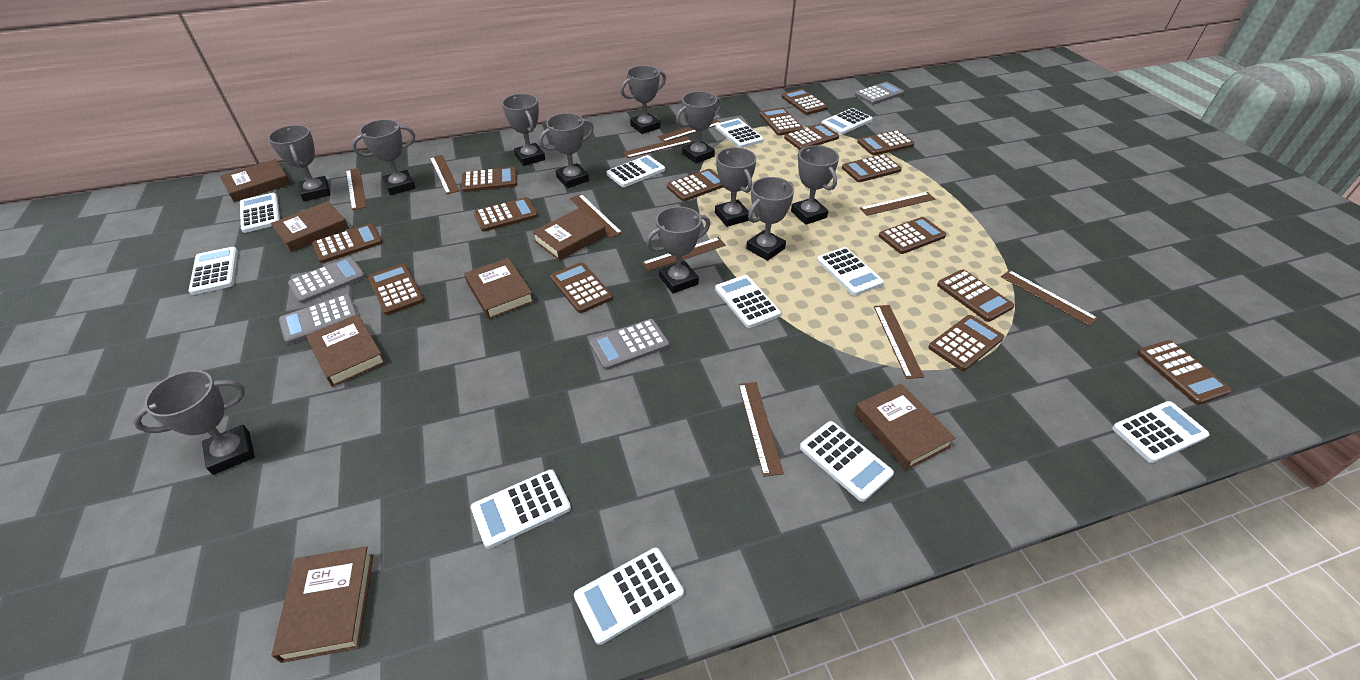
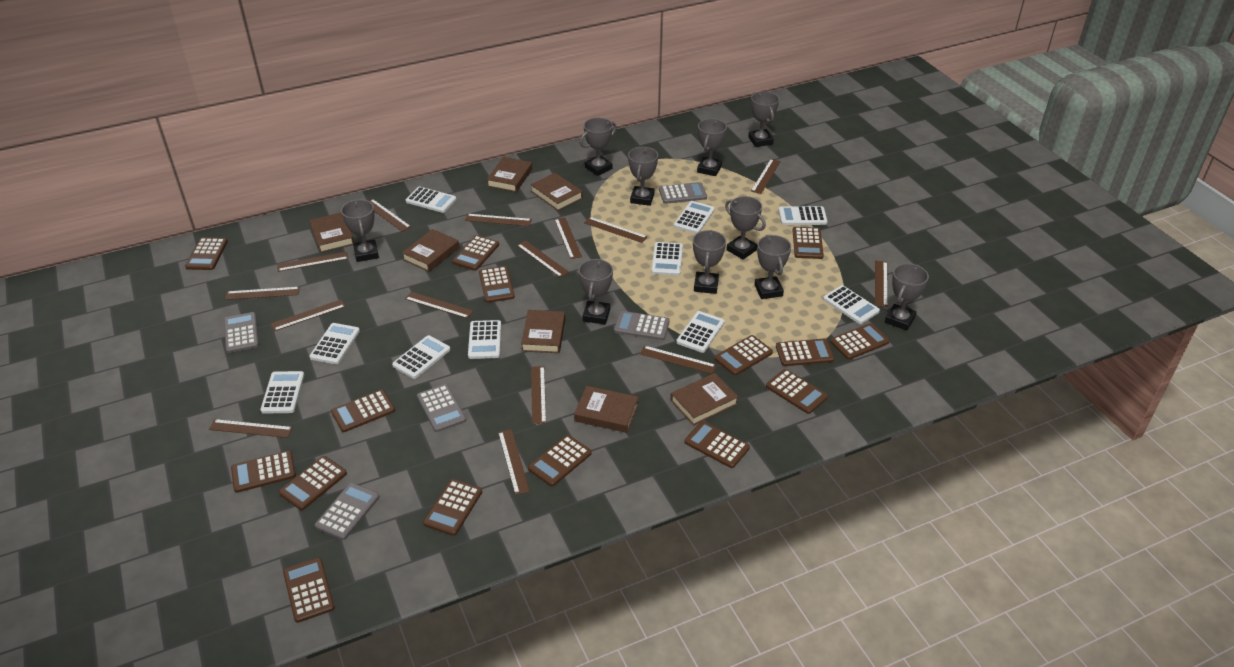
brown ruler: [346,168,367,210] [430,155,460,194] [570,194,623,238] [623,136,693,158] [641,237,726,271] [658,119,721,142] [738,382,784,477] [859,192,935,216] [874,305,924,379] [1001,270,1098,326] = 10 -> [209,419,293,438] [225,287,300,300] [271,299,346,331] [277,252,349,272] [369,199,411,232] [405,292,473,319] [465,214,532,226] [498,429,530,495] [517,240,569,278] [531,366,546,424] [554,217,582,259] [584,217,648,243] [640,345,716,374] [751,159,781,194] [875,260,888,307] = 15
grey calculator: [279,294,357,344] [288,257,365,303] [590,319,669,370] [855,82,904,105] = 4 -> [224,312,259,353] [315,483,379,540] [417,384,466,432] [614,311,670,340] [659,182,707,204] = 5
grey trophy: [133,370,255,475] [268,125,330,201] [352,119,415,195] [502,94,545,166] [539,113,594,188] [621,66,666,134] [646,207,710,293] [676,91,722,164] [715,147,756,227] [746,177,794,261] [791,145,839,225] = 11 -> [341,200,379,262] [579,259,613,324] [580,118,617,176] [628,147,658,206] [693,230,726,294] [697,119,727,176] [725,196,766,260] [748,91,779,147] [754,235,791,299] [885,264,929,331] = 10
white calculator: [189,247,238,295] [240,193,280,233] [471,469,571,549] [574,548,684,645] [607,155,665,187] [715,275,781,328] [716,118,764,148] [800,421,894,502] [817,247,884,296] [821,108,873,135] [1112,401,1210,463] = 11 -> [260,371,304,414] [310,323,360,364] [392,335,450,379] [406,187,456,213] [468,320,501,359] [651,242,683,276] [674,201,715,234] [676,311,725,353] [778,206,827,225] [823,285,880,324] = 10

